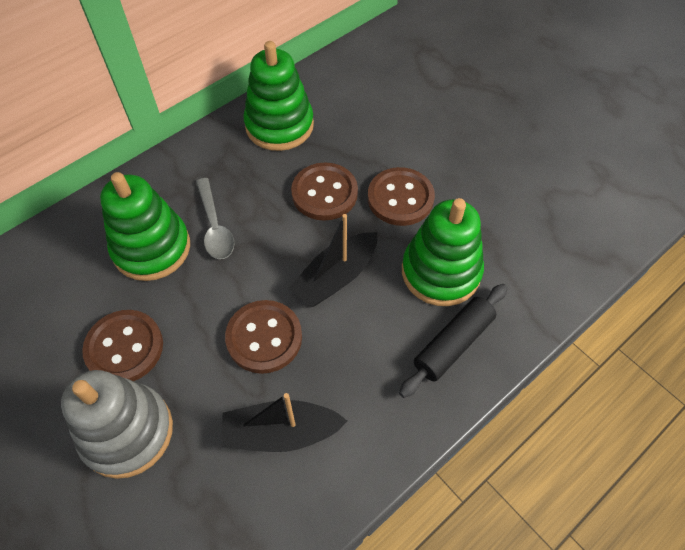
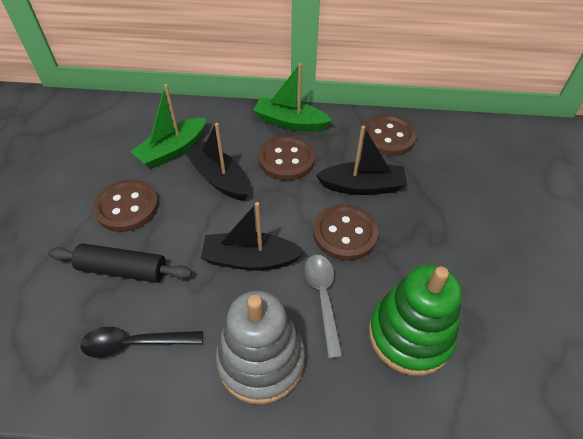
black boat: [222,393,347,452] [289,214,377,307] = 2 -> [184,123,249,201] [201,202,305,271] [316,126,407,195] = 3
black spoon: none = 0 -> [80,327,203,358] = 1
green boat: none = 0 -> [130,84,206,169] [253,63,333,132] = 2
green stacking toy: [100,172,190,281] [243,41,314,151] [402,198,484,306] = 3 -> [369,264,462,376] = 1

